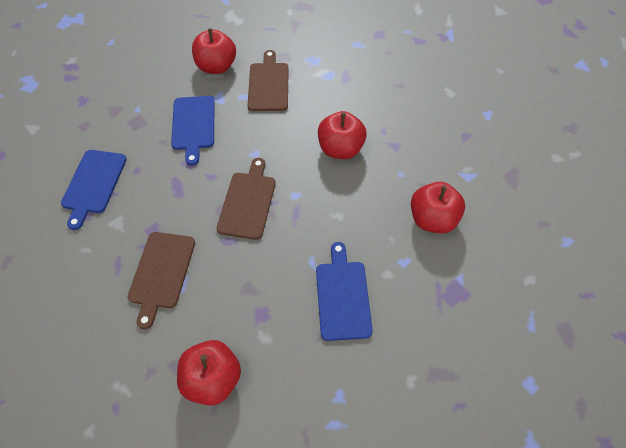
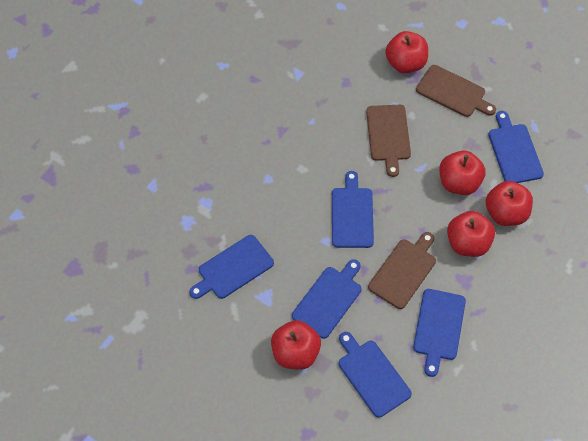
blue cutting board: [61,150,127,230] [171,96,214,166] [316,242,373,341] = 3 -> [189,235,274,299] [292,259,361,339] [332,171,374,248] [339,332,412,418] [413,289,466,377] [488,111,544,183] = 6
red apple: [177,340,241,406] [192,28,236,74] [318,111,367,159] [411,182,465,234] = 4 -> [271,320,321,370] [385,31,428,73] [439,151,486,195] [447,211,495,257] [486,181,533,226] = 5

